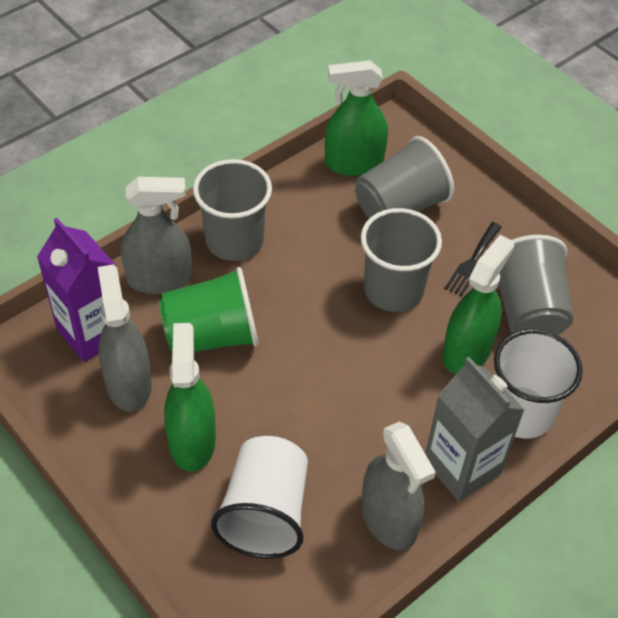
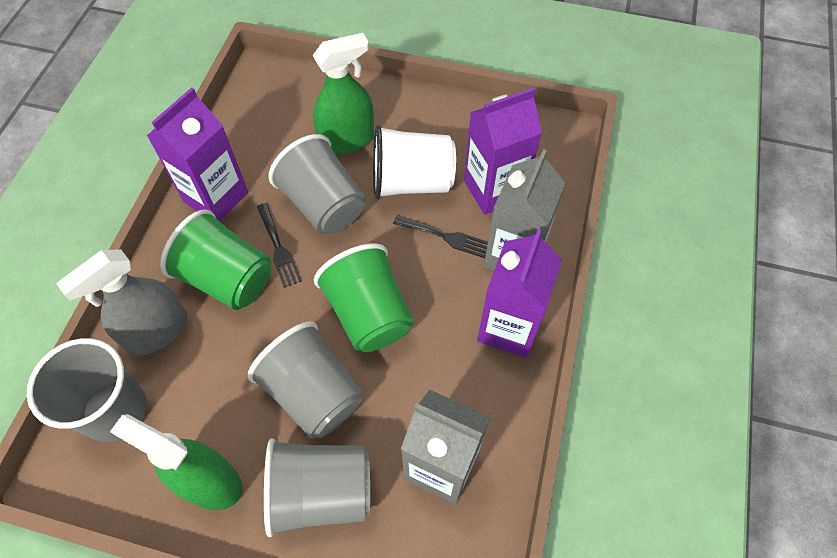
black fork: [445,222,502,296] = 1 -> [257,203,302,288] [393,215,488,258] = 2
green cup: [159,267,259,352] = 1 -> [160,209,271,310] [314,243,413,352] = 2
green spray bottle: [164,323,216,472] [325,60,388,176] [442,235,514,374] = 3 -> [110,414,242,510] [313,33,374,155] = 2
grey carton: [425,357,525,501] = 1 -> [401,390,491,504] [484,149,565,271] = 2
grey spray bottle: [98,264,152,411] [121,177,192,294] [361,421,436,551] = 3 -> [56,249,187,355] = 1
purple carton: [37,218,116,362] = 1 -> [147,87,248,222] [464,87,542,215] [477,229,562,358] = 3
white cup: [211,436,308,559] [494,329,583,439] = 2 -> [373,125,456,199] = 1

